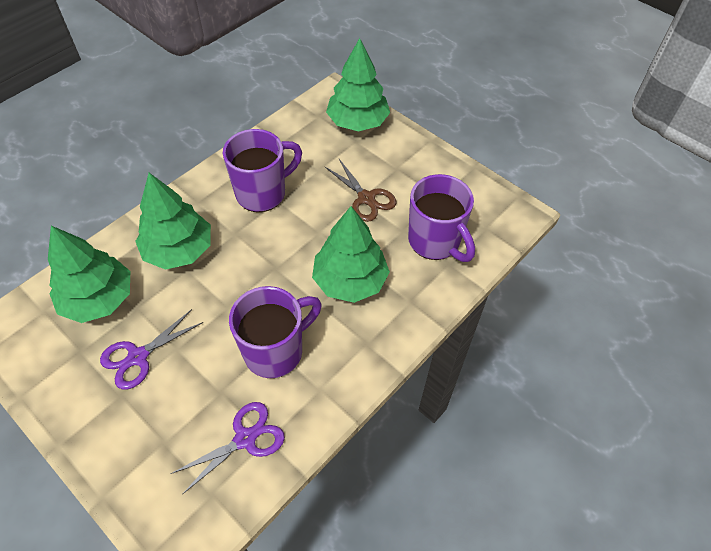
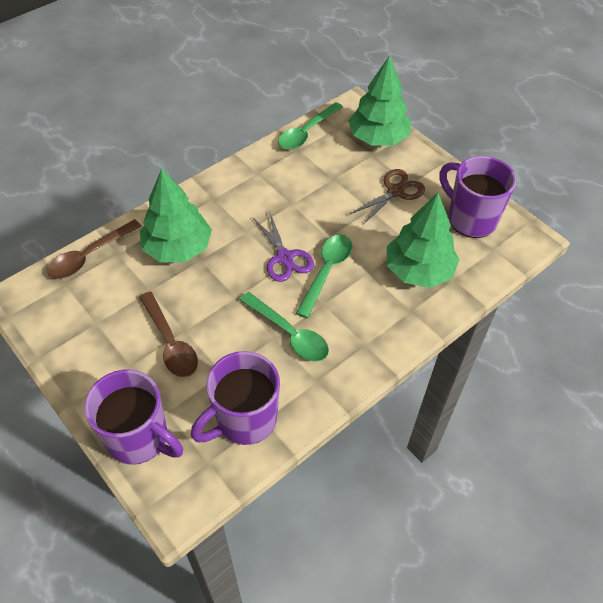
brown spoon: none = 0 -> [47,219,142,279] [139,292,198,377] = 2
green spoon: none = 0 -> [240,292,329,362] [278,102,343,150] [296,234,352,318] = 3
green tree: [48,226,130,323] [135,173,211,270] [312,206,390,303] [326,38,390,131] = 4 -> [140,169,212,263] [348,55,411,145] [387,193,459,288] = 3
purple scissors: [100,309,203,389] [171,402,285,494] = 2 -> [253,211,314,282] = 1

